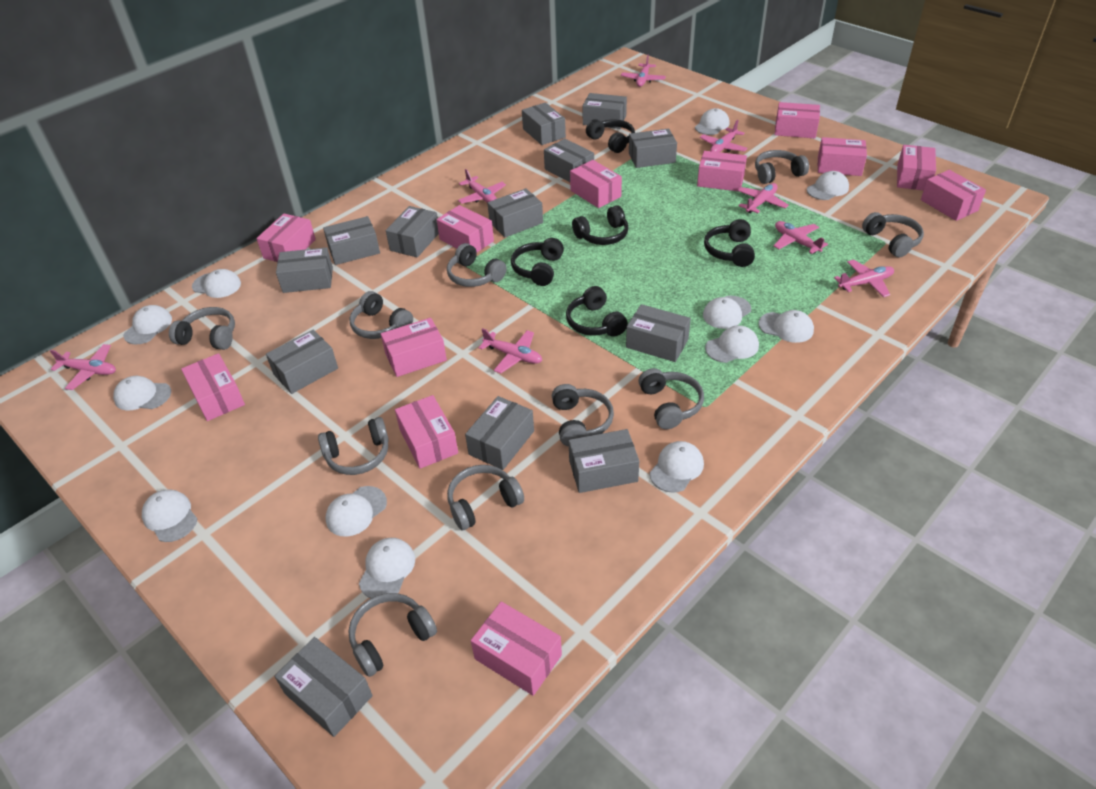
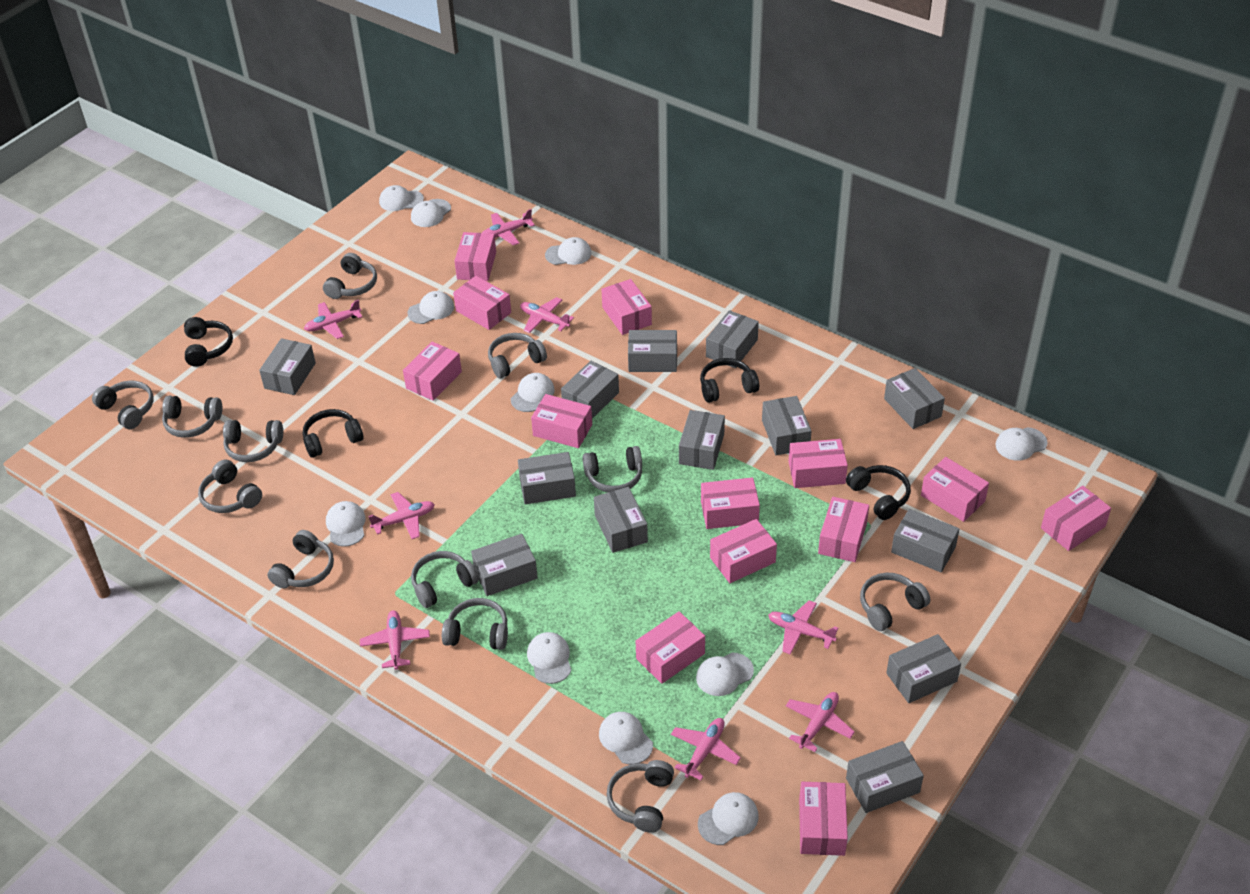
black headphones: [511,238,564,286] [566,286,628,337] [572,205,629,245] [586,119,635,153] [704,219,755,267] = 5 -> [184,317,233,367] [303,409,363,458] [700,358,759,403] [846,465,911,520] = 4
grey headphones: [169,307,235,350] [318,417,389,475] [348,593,437,677] [349,291,413,339] [447,243,507,287] [447,465,524,530] [552,384,614,447] [638,368,704,429] [755,150,809,184] [862,212,924,258] = 10 -> [92,381,154,429] [162,396,222,438] [198,460,262,513] [223,420,283,462] [267,530,334,588] [323,253,377,299] [411,551,479,608] [442,598,508,650] [488,333,547,378] [583,446,642,492] [607,760,674,833] [860,573,930,631] = 12
pink box: [181,353,245,421] [256,214,316,262] [381,318,447,377] [395,395,458,469] [437,205,494,252] [471,602,562,696] [570,160,622,208] [697,151,747,191] [775,102,820,138] [818,137,867,176] [897,145,936,190] [921,170,986,221] = 12 -> [403,342,462,401] [453,276,511,330] [455,232,496,281] [531,394,592,448] [601,279,652,335] [636,611,705,684] [701,477,760,529] [710,519,777,583] [788,439,848,488] [799,782,848,856] [818,497,869,562] [921,457,989,522] [1041,486,1111,551] = 13
white cap: [113,376,171,410] [123,305,172,345] [142,489,197,542] [192,269,241,298] [326,486,387,537] [359,538,415,598] [650,441,704,493] [695,108,730,135] [703,296,751,329] [705,325,759,363] [759,310,814,343] [807,171,849,200] = 12 -> [326,501,366,547] [379,185,424,211] [407,291,454,324] [411,199,451,227] [511,373,555,412] [527,632,571,684] [545,237,591,265] [599,712,653,764] [696,652,754,696] [698,792,758,845] [995,427,1047,461] = 11

